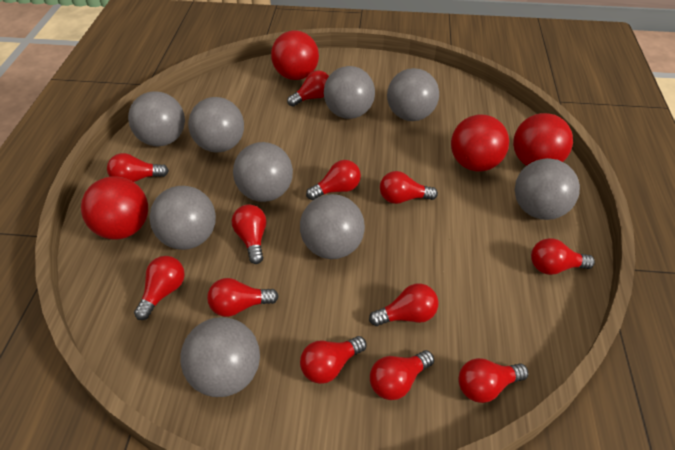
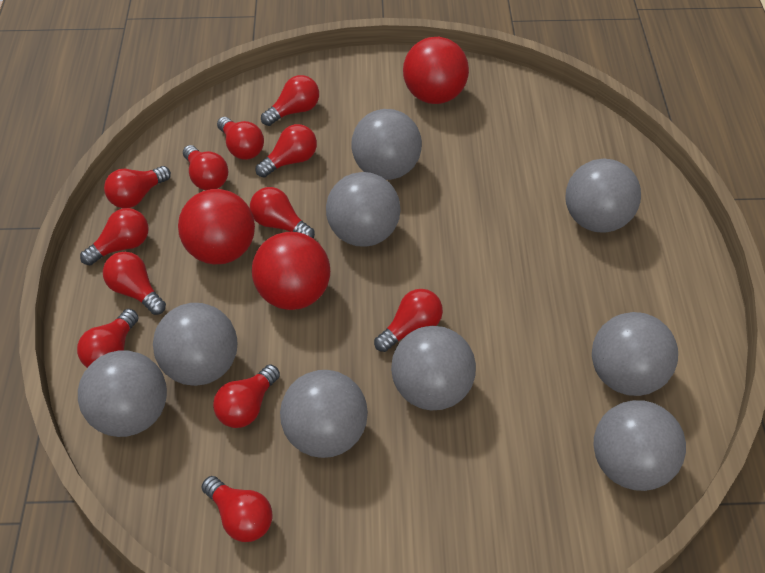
red ball: [81,177,148,240] [271,30,319,80] [451,115,509,172] [513,113,573,166] = 4 -> [178,189,255,265] [252,232,330,310] [403,37,469,104] = 3

